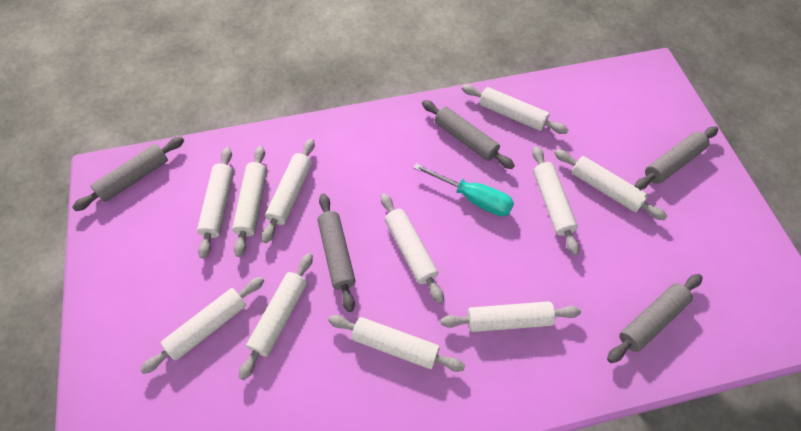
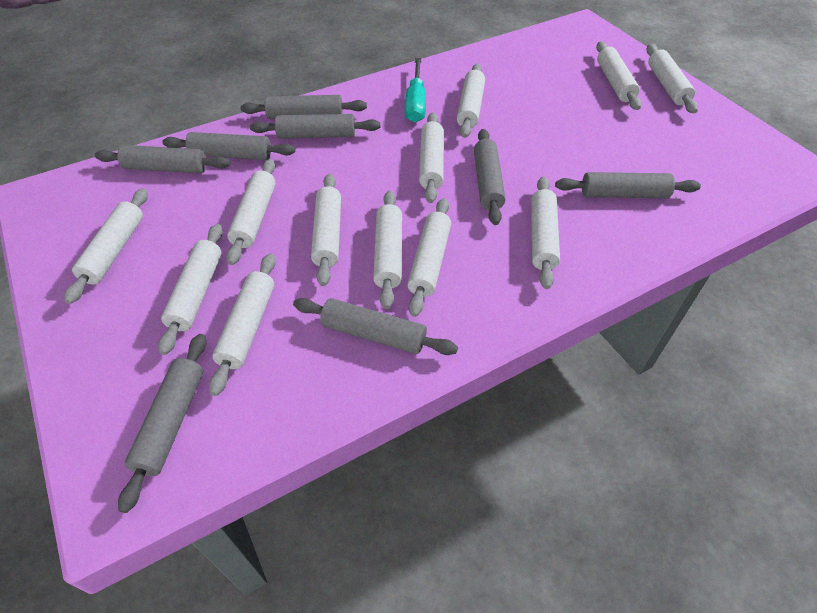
grey rolling pin: [72,137,184,211] [318,193,355,312] [422,100,515,169] [607,274,703,363] [635,127,718,190] = 5 -> [95,145,231,173] [118,334,206,513] [162,132,295,160] [240,95,367,119] [250,114,380,139] [293,298,458,355] [474,129,505,225] [555,172,701,198] = 8
white rolling pin: [140,277,264,374] [197,147,234,259] [232,146,267,257] [239,253,313,380] [262,139,315,243] [328,315,465,372] [381,193,444,304] [441,301,581,332] [462,85,569,134] [532,146,580,256] [554,149,667,220] = 11 -> [64,188,148,304] [158,224,223,355] [209,253,276,396] [226,159,276,265] [311,174,341,286] [373,190,402,309] [407,198,451,317] [419,112,444,203] [457,64,485,138] [531,177,560,289] [596,41,642,110] [647,44,698,113] = 12

